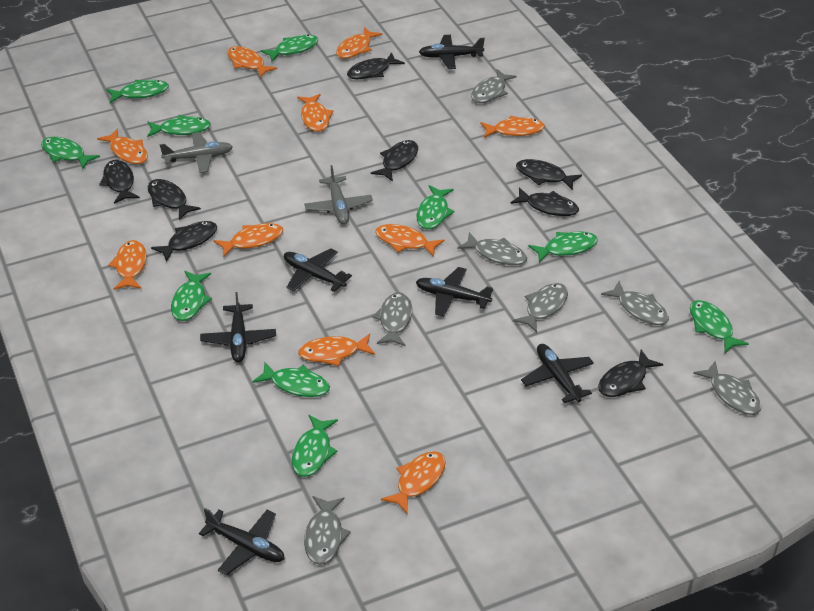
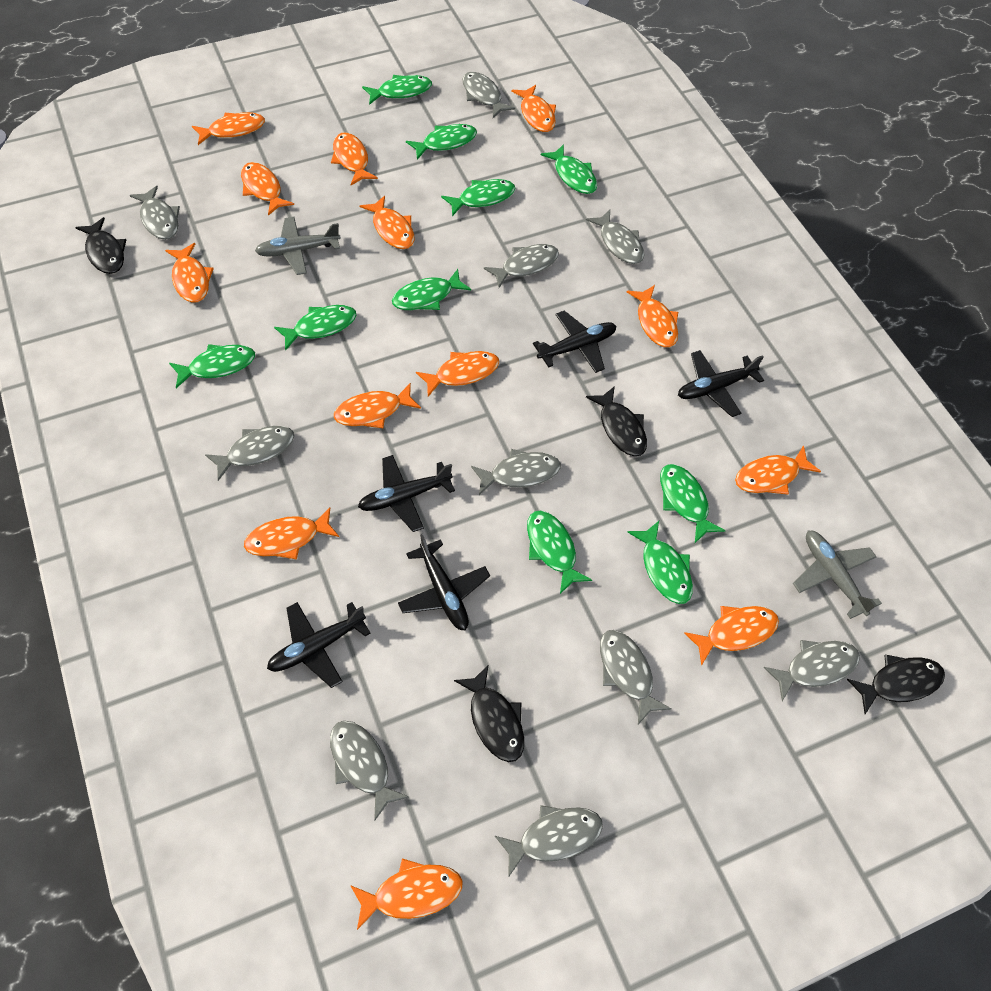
black fish: [99,160,140,204] [148,179,201,220] [151,221,217,262] [347,52,405,79] [371,140,418,182] [510,187,579,216] [516,159,582,190] [598,350,663,397] = 8 -> [75,217,126,274] [454,664,524,762] [586,386,647,456] [847,655,945,714] = 4
black plane: [199,508,285,575] [200,292,276,362] [284,248,352,292] [416,267,493,317] [419,35,485,69] [521,344,594,403] = 6 -> [267,602,371,688] [358,455,455,532] [398,534,490,630] [533,311,616,373] [678,350,764,417] = 5
grey fish: [304,496,351,565] [372,292,412,346] [457,232,527,265] [471,69,517,103] [513,283,568,333] [601,281,669,325] [693,361,761,415] = 7 -> [130,186,180,240] [205,426,294,481] [330,721,409,821] [463,72,515,118] [471,449,561,495] [484,244,559,288] [495,805,603,876] [586,210,644,264] [600,630,672,724] [763,640,860,701] = 10
orange fish: [97,129,148,164] [108,240,146,290] [214,223,283,258] [227,46,277,78] [297,94,334,132] [298,334,375,366] [336,27,382,59] [375,224,445,257] [381,451,446,514] [480,116,545,138] = 10 -> [165,243,214,303] [192,112,265,145] [241,162,294,216] [244,507,339,559] [331,133,378,185] [334,382,421,428] [350,858,463,930] [360,195,414,249] [416,351,499,397] [511,85,556,132] [627,285,678,347] [684,606,779,666] [735,445,821,495] = 13

